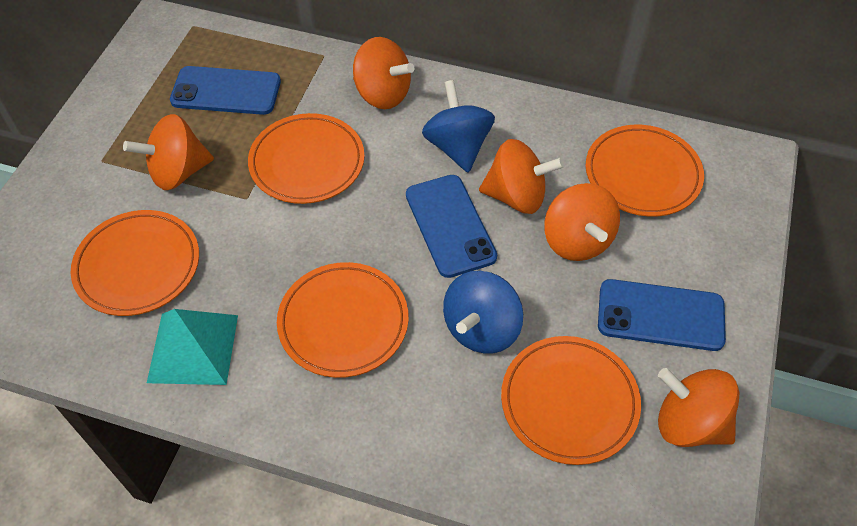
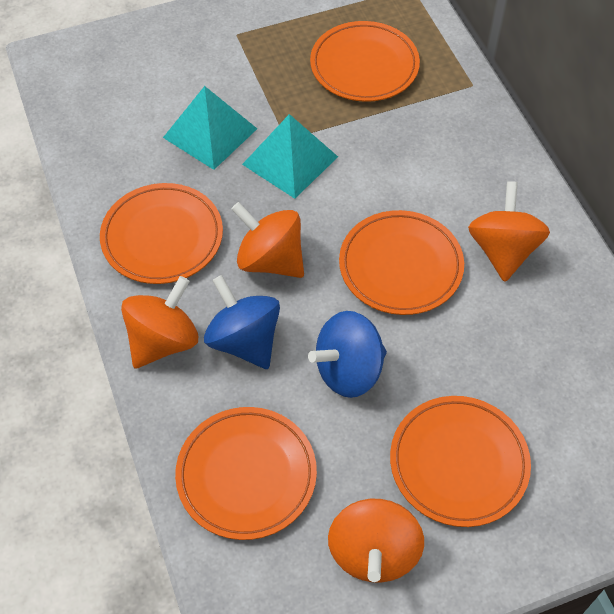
blue phone: [170,66,281,115] [406,175,497,278] [598,279,726,351] = 3 -> none = 0
orange spinning top: [123,114,214,190] [353,37,414,109] [479,139,565,214] [544,183,620,261] [658,368,739,447] = 5 -> [121,276,198,368] [231,202,304,278] [328,499,424,583] [468,181,550,282] = 4
turquoise pyramid: [147,309,238,385] = 1 -> [163,86,257,170] [242,114,338,199] = 2

